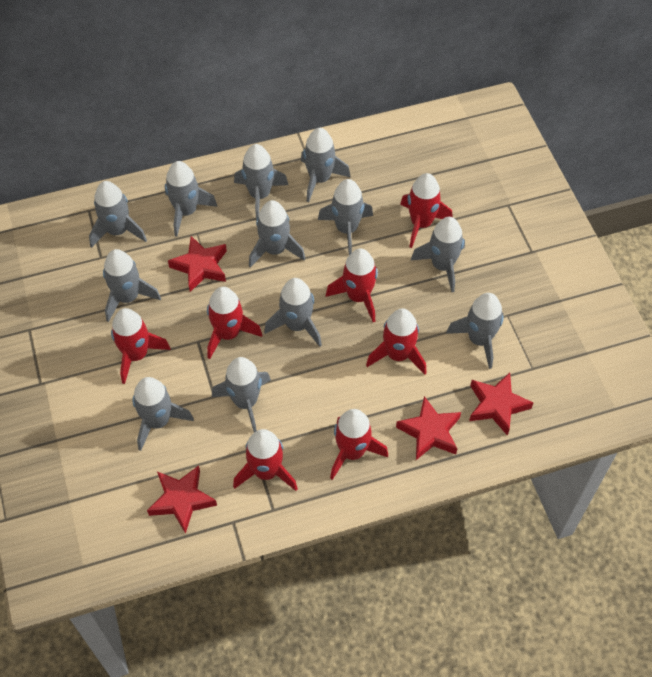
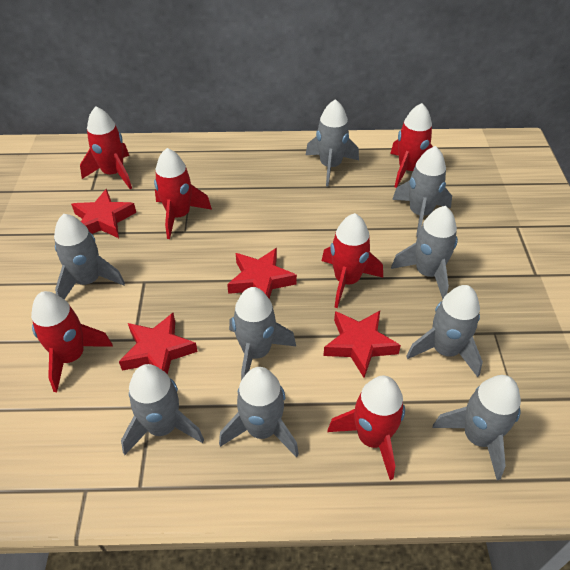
grey rocket: [89,181,147,248] [103,249,161,322] [132,377,194,451] [165,161,218,237] [212,357,271,432] [234,144,288,220] [249,200,305,268] [264,278,322,347] [301,128,351,202] [318,179,373,255] [411,217,465,292] [446,293,504,369] = 12 -> [54,214,125,299] [121,364,204,455] [219,367,299,457] [229,287,296,381] [306,99,359,187] [391,206,458,299] [392,146,452,237] [406,285,483,377] [433,375,521,480] = 9
red rocket: [111,308,171,384] [207,287,262,359] [233,429,298,491] [326,249,378,322] [330,409,388,480] [366,308,427,375] [400,173,453,248] = 7 -> [31,291,113,392] [80,107,132,189] [154,148,212,239] [322,213,383,308] [327,376,405,480] [390,103,433,188] = 6

